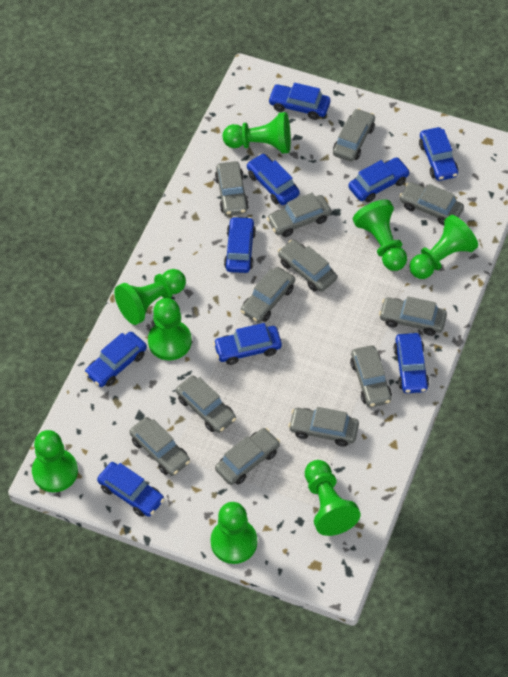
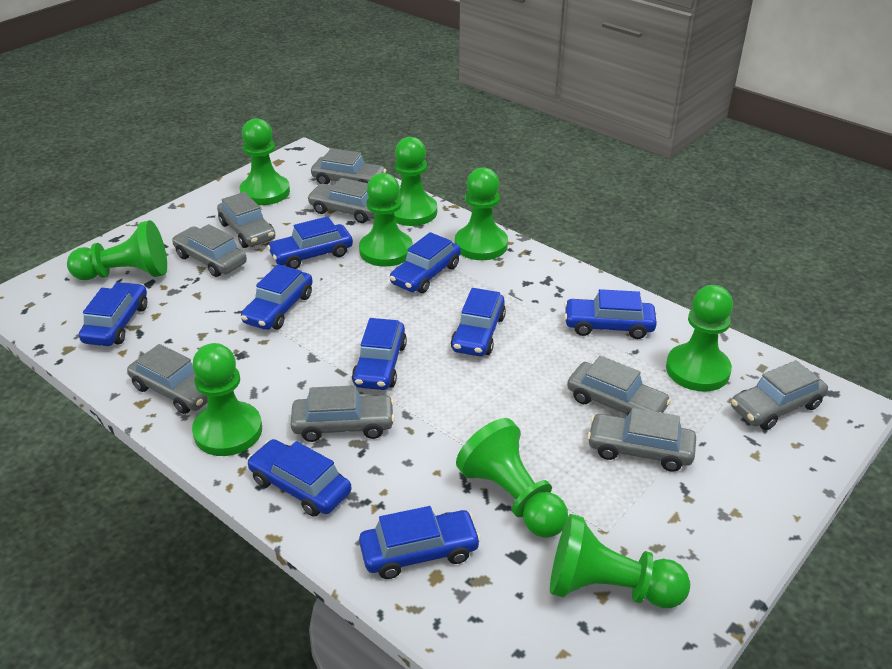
green pawn: [32,430,78,492] [114,269,186,325] [148,298,192,360] [210,502,257,564] [223,112,291,153] [305,460,361,536] [353,199,407,271] [409,215,478,279] = 8 -> [67,220,167,280] [192,343,262,456] [240,118,290,205] [359,173,413,267] [394,137,437,226] [455,167,508,260] [456,418,568,538] [550,514,690,608] [666,285,733,391] = 9
grey car: [129,417,190,476] [176,376,236,433] [215,161,249,216] [215,428,280,485] [241,267,295,323] [267,193,331,237] [278,240,337,292] [288,407,359,447] [333,108,375,162] [350,345,392,407] [379,296,447,336] [399,182,464,225] = 12 -> [127,344,208,414] [172,224,247,277] [217,192,275,248] [291,385,395,442] [307,178,375,223] [311,148,387,184] [567,356,671,415] [587,408,696,472] [731,360,828,430] = 9

